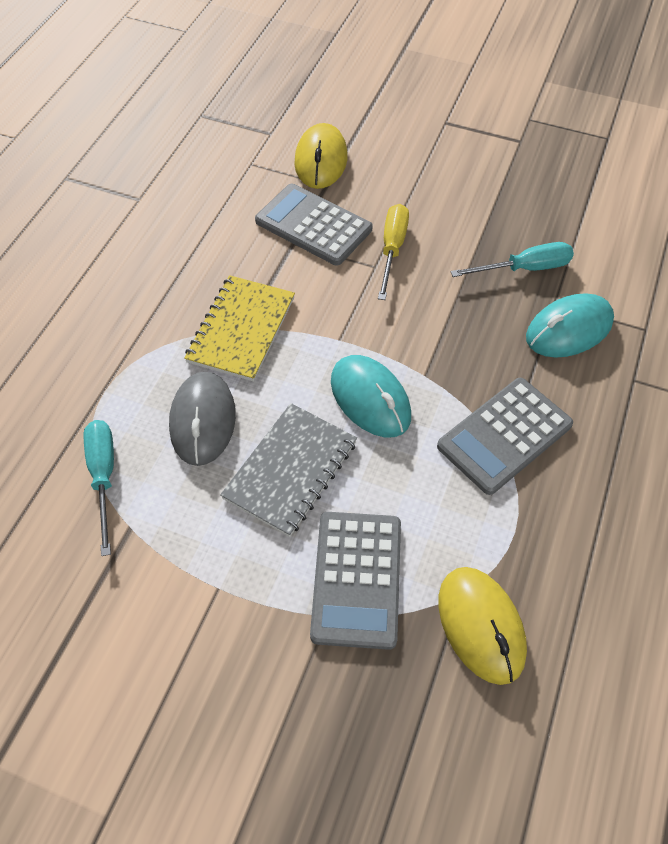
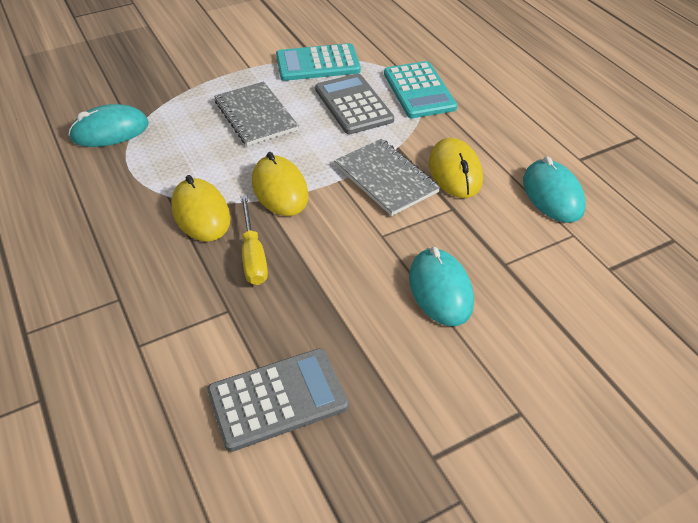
grey calculator: [255,184,373,266] [310,512,401,650] [437,378,573,495] = 3 -> [207,348,349,452] [315,73,394,134] = 2
grey mouse: [169,372,236,466] = 1 -> none = 0
grey notebook: [220,403,357,537] = 1 -> [214,82,299,146] [334,139,440,216] = 2
turquoise calculator: none = 0 -> [276,43,361,81] [384,61,457,118] = 2
turquoise mouse: [331,355,411,437] [526,293,614,358] = 2 -> [68,104,149,147] [409,247,474,326] [523,156,586,223] = 3
turquoise screwdriver: [84,420,114,556] [451,242,574,277] = 2 -> none = 0
yellow mouse: [294,123,348,189] [439,567,527,685] = 2 -> [171,175,231,242] [252,152,309,216] [429,138,483,198] = 3
yellow notebook: [184,275,295,382] = 1 -> none = 0

